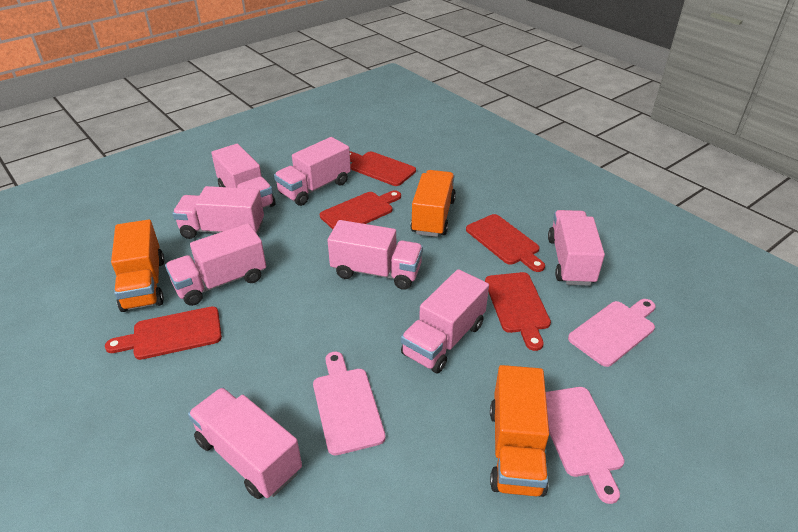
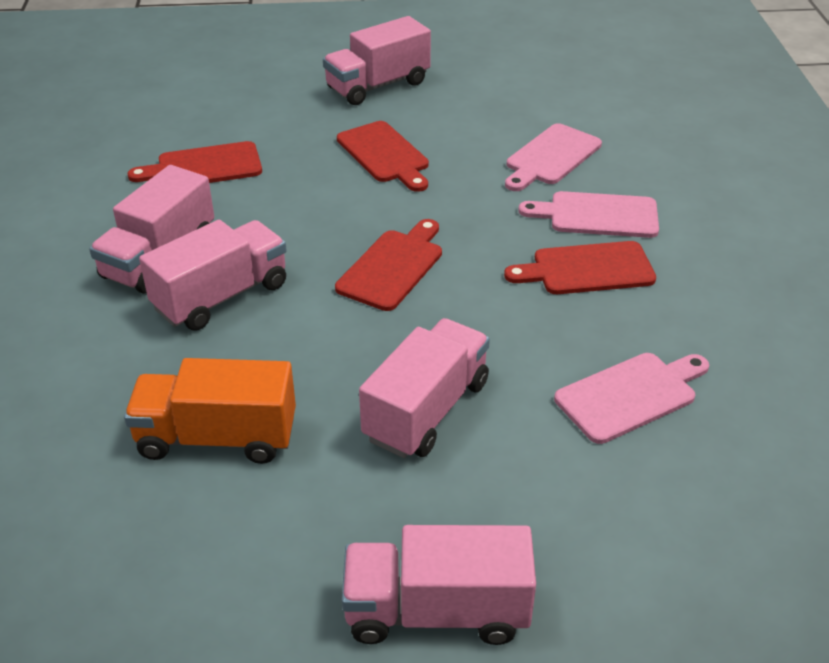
orange truck: [111,220,164,312] [410,170,456,237] [490,365,549,497] = 3 -> [124,358,296,464] = 1
pink truck: [165,223,266,306] [172,186,264,239] [188,387,302,499] [211,144,275,208] [274,137,351,206] [327,220,423,290] [401,269,489,374] [548,210,605,286] = 8 -> [89,165,214,294] [139,220,287,331] [323,16,431,105] [342,525,536,645] [359,318,490,458] = 5
red cutting board: [105,306,222,360] [320,190,401,229] [350,151,416,186] [466,214,545,272] [485,272,551,351] = 5 -> [128,141,262,183] [335,219,442,311] [337,121,429,192] [504,241,656,294] = 4

